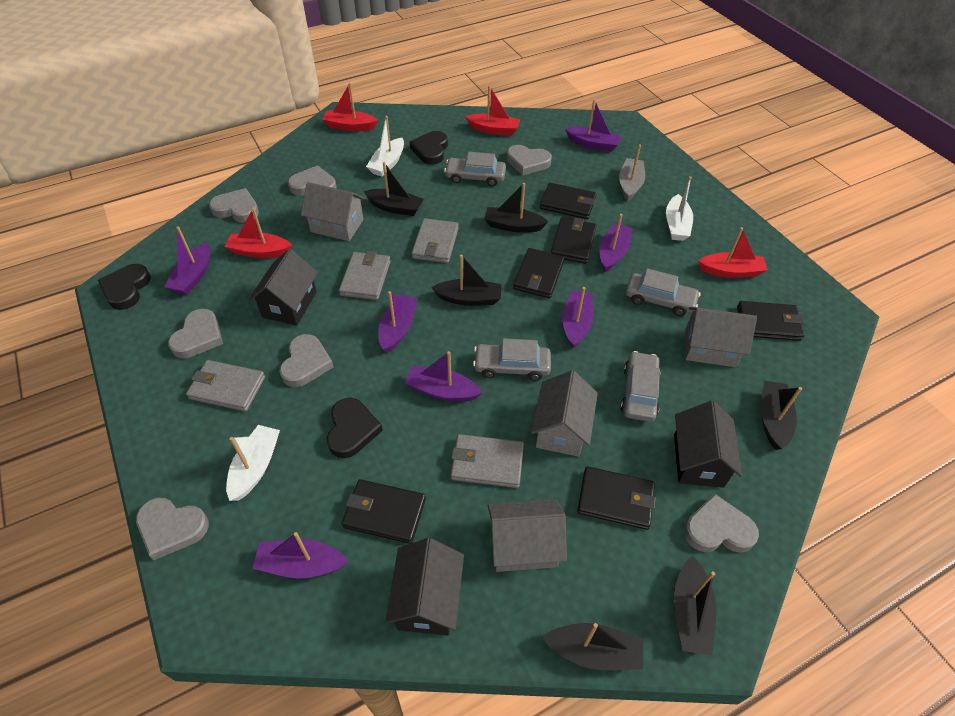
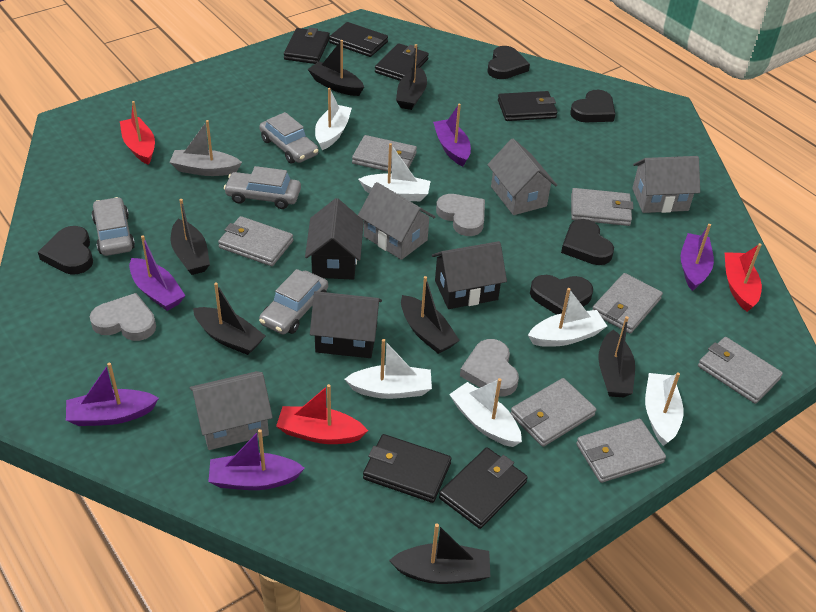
black boat: [363,162,424,216] [431,254,502,306] [484,183,549,233] [542,623,643,670] [674,556,716,656] [761,381,802,450] = 6 -> [171,199,210,275] [193,282,265,355] [308,40,364,96] [389,523,490,584] [396,44,427,110] [401,276,460,354] [598,316,635,397] = 7
black heart: [98,264,151,310] [327,398,383,458] [410,131,448,164] = 3 -> [38,226,93,275] [488,46,530,79] [530,275,593,315] [561,219,614,265] [570,90,615,122] = 5
grey heart: [136,498,209,560] [168,309,223,358] [209,188,259,223] [279,334,334,387] [288,165,337,196] [507,145,552,176] [684,493,759,553] = 7 -> [90,293,156,341] [436,194,485,236] [460,339,519,397] = 3
grey wallet: [186,360,265,412] [339,251,391,300] [412,218,459,263] [451,434,524,488] = 4 -> [218,216,293,266] [352,135,417,172] [510,378,596,447] [571,188,634,226] [576,419,666,483] [592,273,663,334] [698,337,783,404] = 7
purple boat: [165,227,210,294] [252,532,349,578] [378,291,418,353] [405,351,483,402] [562,287,594,348] [566,99,622,152] [599,214,632,272] = 7 -> [66,363,159,426] [129,236,186,311] [208,429,305,490] [433,104,471,166] [680,224,714,291] = 5
red boat: [225,208,292,258] [322,83,378,131] [465,85,520,135] [698,227,768,278] = 4 -> [120,101,155,165] [276,384,368,444] [725,243,762,312] = 3
white boat: [226,425,280,501] [366,116,404,177] [666,176,693,241] = 3 -> [315,88,352,150] [344,339,432,399] [358,143,431,201] [449,378,522,447] [528,288,607,347] [645,372,684,446] = 6

